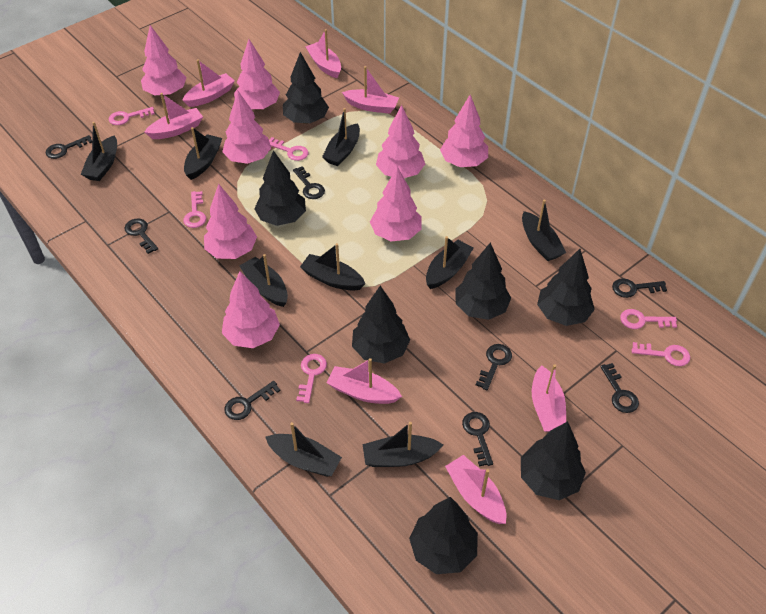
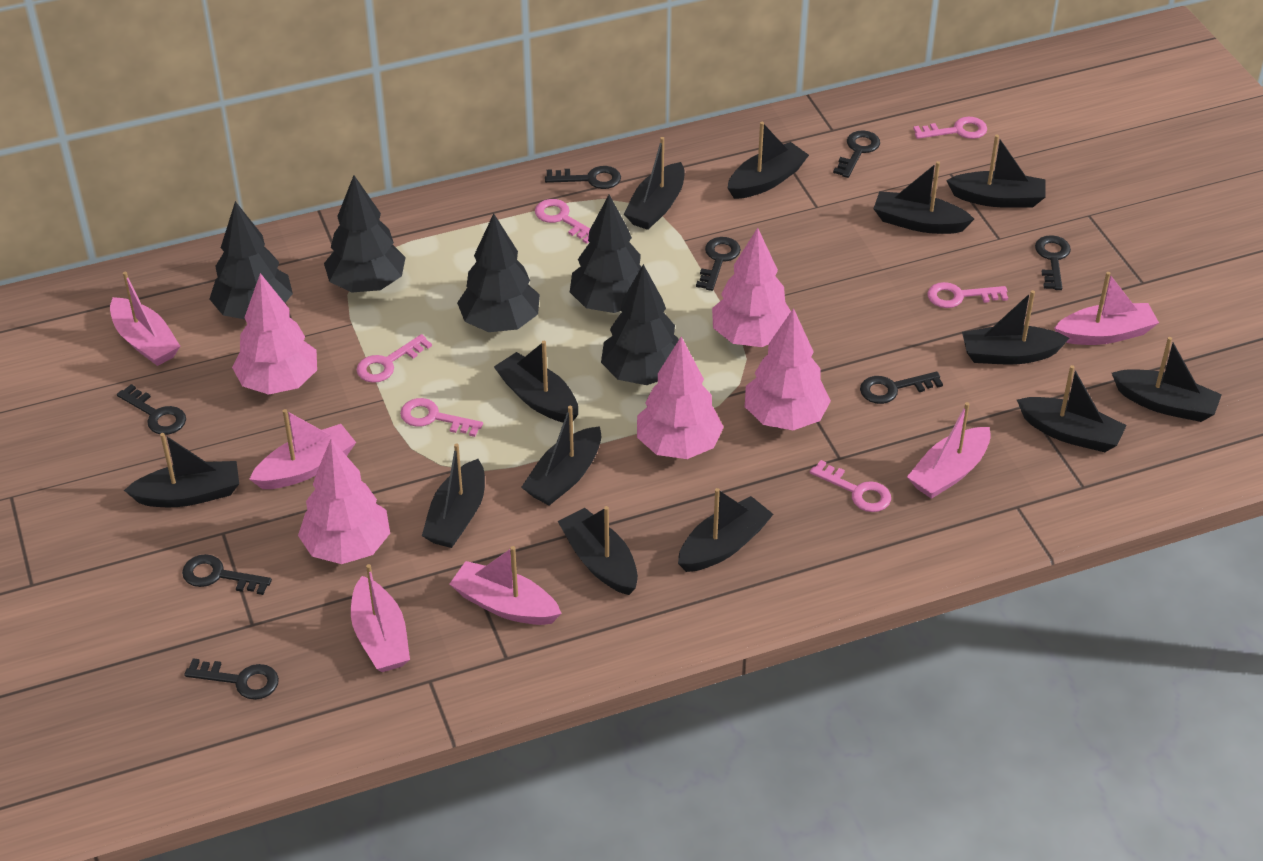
black boat: [81,122,117,181] [184,127,222,180] [239,254,288,307] [266,422,342,477] [300,243,365,291] [322,108,360,166] [363,422,443,467] [426,236,474,289] [522,200,566,261] = 9 -> [124,433,239,507] [422,443,485,548] [494,341,578,422] [521,406,601,506] [558,506,638,595] [624,137,685,230] [678,488,773,572] [728,122,809,199] [873,161,974,234] [946,135,1046,208] [962,290,1070,365] [1017,365,1127,452] [1112,337,1222,422] = 13
black tree: [254,150,306,226] [283,52,329,124] [352,286,410,364] [409,497,478,574] [455,243,511,320] [521,421,586,500] [537,249,595,326] = 7 -> [210,201,293,319] [324,175,406,292] [457,213,540,332] [570,195,642,313] [601,264,679,385] = 5
pink boat: [144,93,203,139] [182,59,235,107] [305,29,341,78] [327,358,402,404] [342,66,399,114] [445,455,506,524] [532,364,566,432] = 7 -> [110,272,180,366] [249,409,356,489] [351,564,410,672] [450,546,562,625] [907,402,991,499] [1054,272,1159,345] = 6
pink tree: [141,25,187,96] [204,184,257,259] [222,91,271,164] [222,271,280,348] [234,39,280,110] [370,166,422,242] [376,105,425,178] [440,95,488,167] = 8 -> [232,273,317,395] [298,439,390,564] [637,337,724,459] [712,228,791,347] [745,308,831,430] = 5

